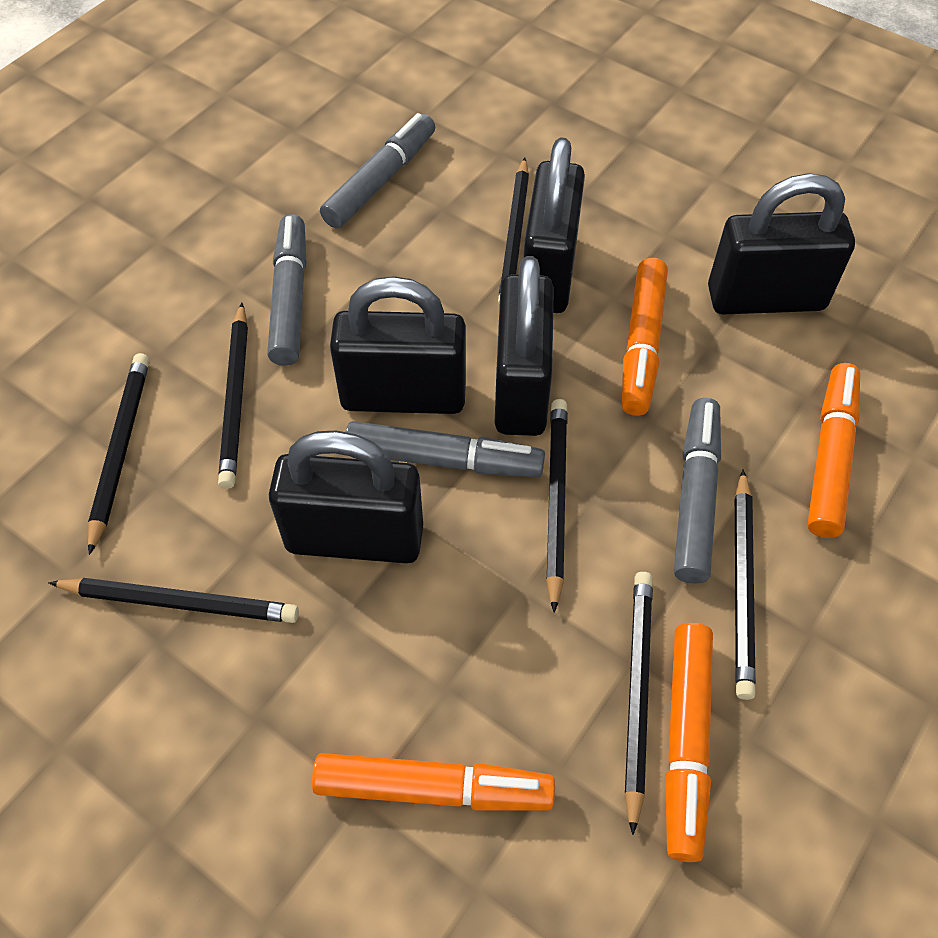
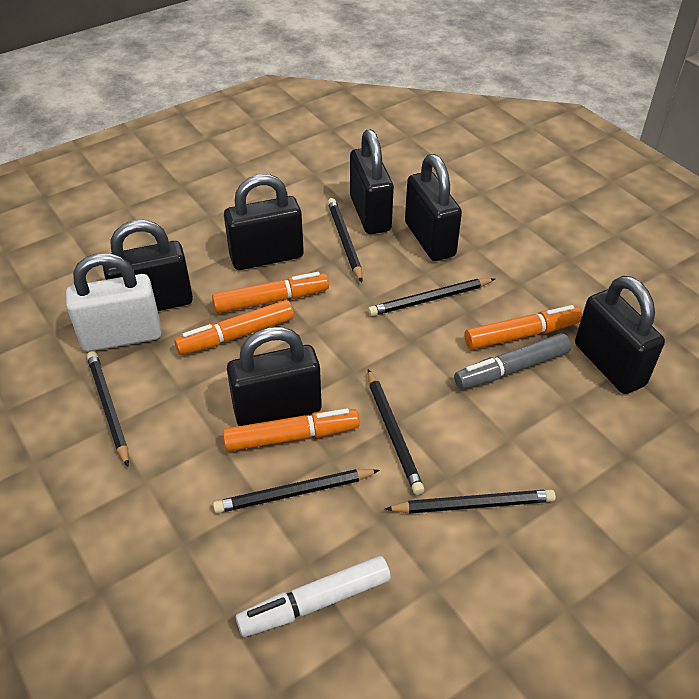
black padlock: [269,431,423,564] [330,276,466,414] [494,256,554,436] [523,137,585,313] [708,173,855,315] = 5 -> [103,220,193,311] [224,174,304,270] [227,327,322,426] [350,129,394,234] [405,154,462,261] [575,276,665,394] = 6
black pencil: [48,578,299,623] [88,353,149,555] [218,303,248,489] [498,158,529,305] [546,399,568,613] [625,572,653,835] [735,469,756,700] = 7 -> [87,351,129,467] [213,469,380,513] [328,198,363,282] [368,278,495,316] [368,369,424,495] [385,489,556,514] = 6
grey marker: [267,214,307,366] [320,113,435,229] [346,421,545,477] [674,398,721,584] = 4 -> [454,333,571,389] = 1
white marker: none = 0 -> [236,556,391,637] = 1
white padlock: none = 0 -> [66,253,162,352] = 1

